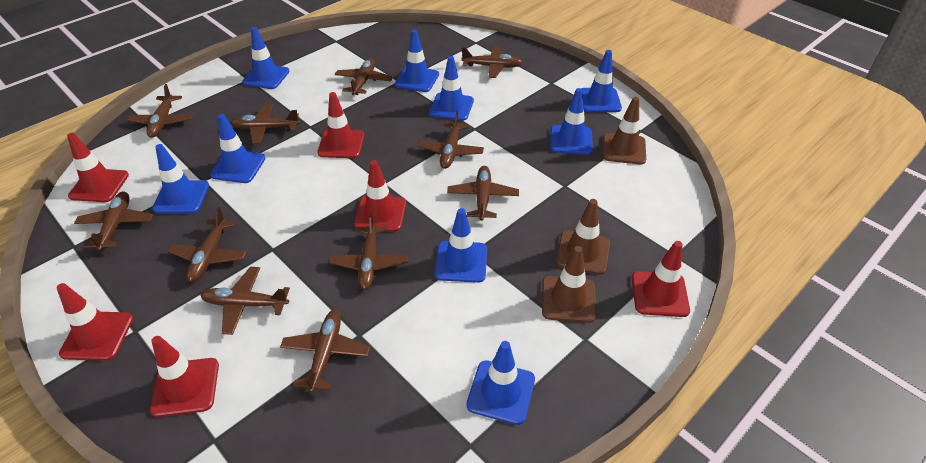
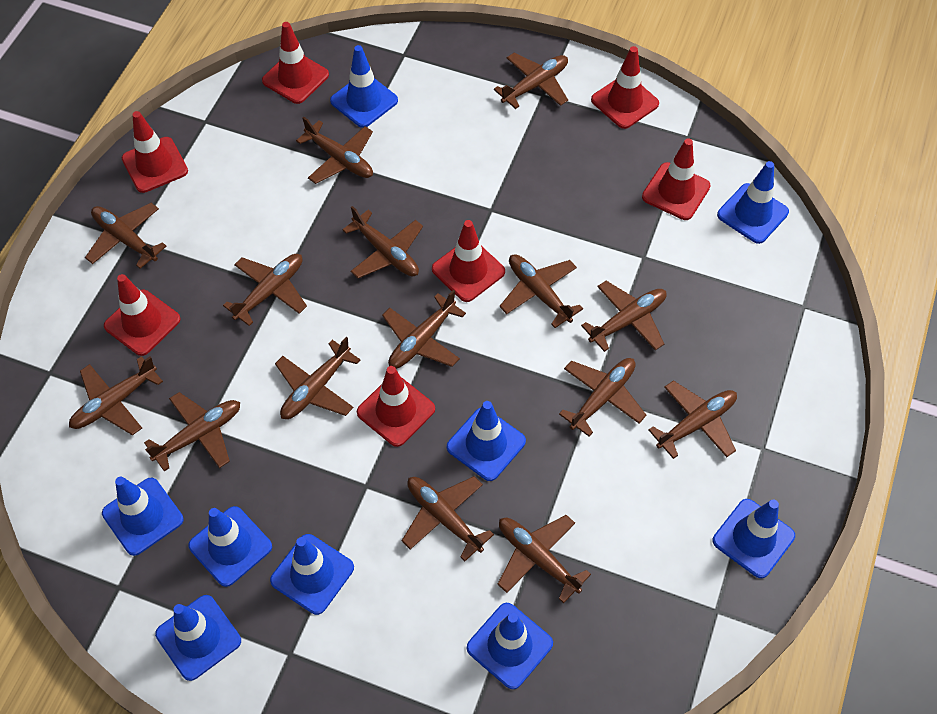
brown plane: [74,191,153,251] [127,84,193,138] [168,207,247,282] [201,267,290,335] [231,104,300,144] [280,310,370,393] [328,213,409,290] [335,58,393,95] [417,111,484,169] [447,166,519,221] [461,46,523,78] = 11 -> [69,356,163,435] [85,203,167,269] [144,392,240,471] [223,254,307,326] [275,337,361,419] [296,117,373,184] [342,206,423,278] [382,290,466,369] [402,476,494,561] [494,53,568,109] [497,515,591,603] [500,254,583,328] [559,358,646,436] [581,281,667,352] [649,380,737,459] = 15
brown traffic cone: [542,246,597,323] [556,199,610,275] [603,97,646,164] = 3 -> none = 0
red traffic cone: [56,283,133,361] [67,133,129,202] [150,336,219,417] [317,92,364,158] [354,160,406,232] [632,241,690,317] = 6 -> [104,274,181,356] [122,111,188,193] [262,22,329,104] [357,366,435,447] [432,220,505,302] [591,46,659,129] [642,139,711,220] = 7

